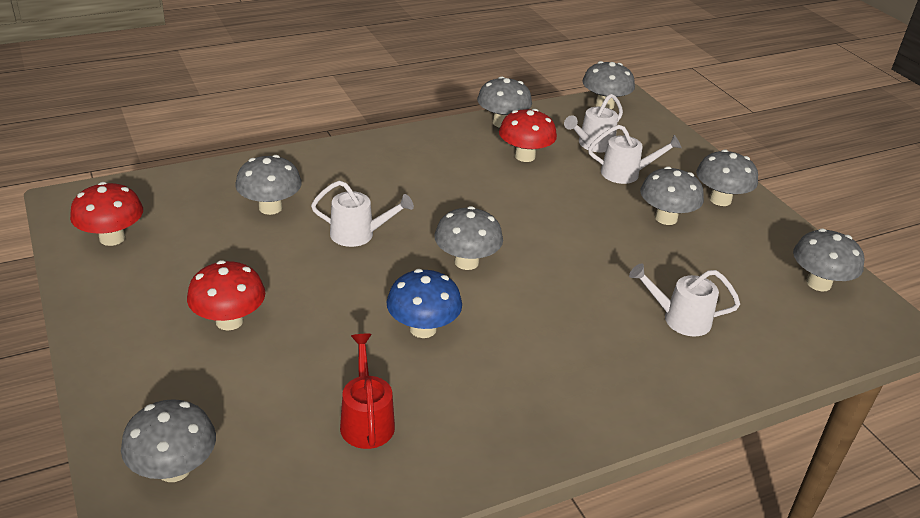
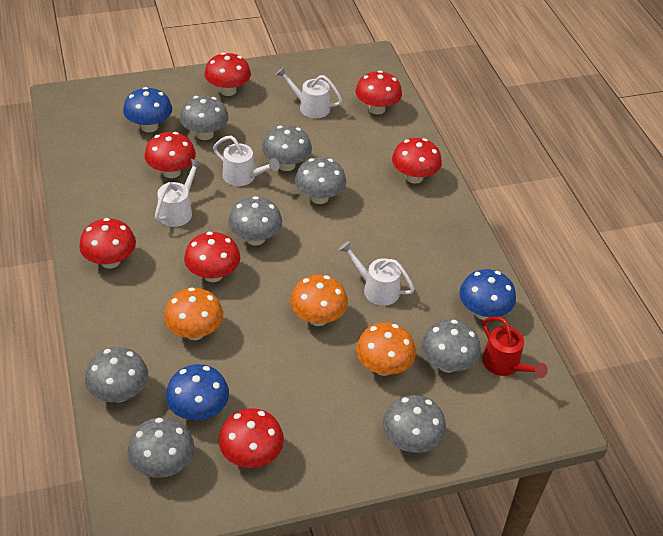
blue mushroom: [387,269,462,338] = 1 -> [123,87,172,133] [166,364,229,421] [459,269,516,320] = 3
orange mushroom: none = 0 -> [164,287,223,340] [290,275,348,326] [356,322,416,376] = 3
red mushroom: [70,182,143,246] [187,260,265,331] [499,109,557,162] = 3 -> [79,218,136,269] [144,132,196,178] [184,232,240,282] [204,52,251,96] [219,408,284,468] [356,70,402,115] [392,138,442,184] = 7

